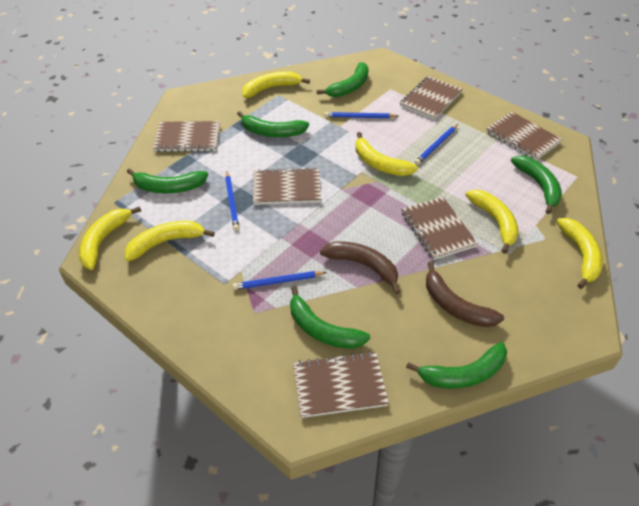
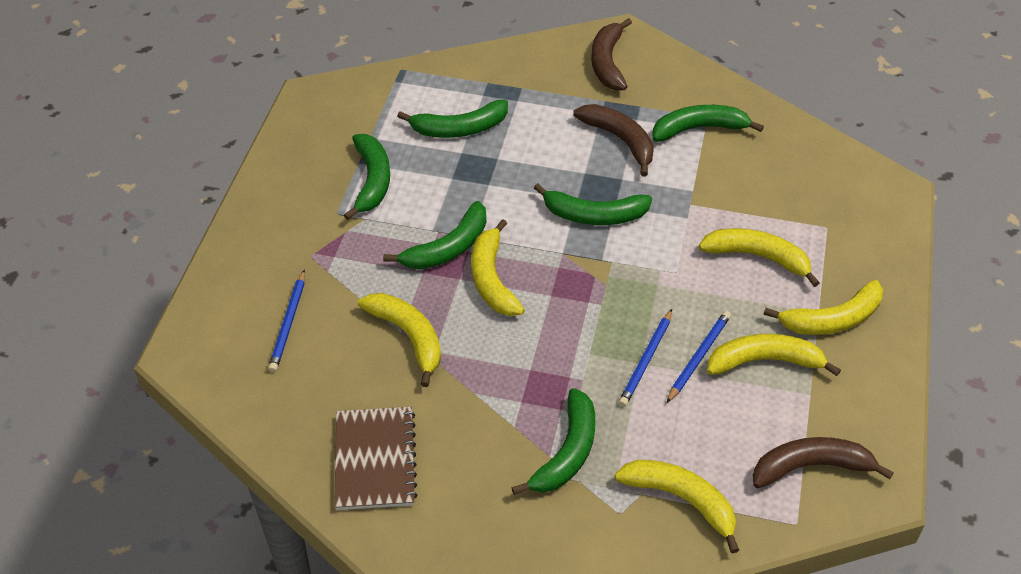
blue pencil: [225,171,239,231] [232,271,327,290] [325,112,398,118] [415,124,458,165] = 4 -> [268,270,305,372] [618,309,672,407] [667,311,731,403] = 3
brown banana: [320,241,400,294] [426,261,504,327] = 2 -> [573,104,654,177] [591,18,632,91] [753,437,894,488] = 3
brown notebook: [153,121,220,152] [253,167,321,205] [293,351,389,418] [400,76,462,120] [401,197,478,260] [486,112,562,160] = 6 -> [334,407,418,510] = 1

